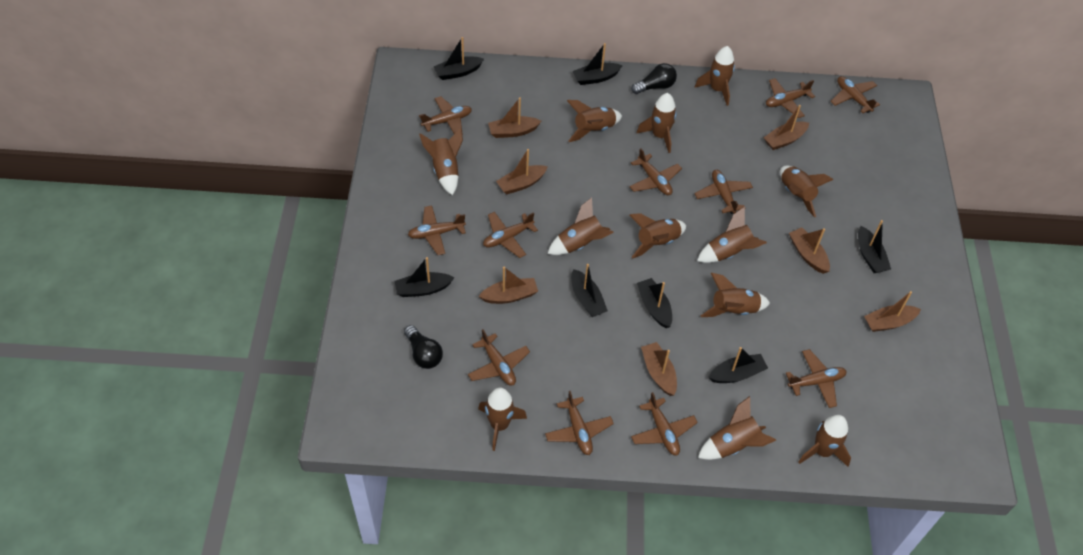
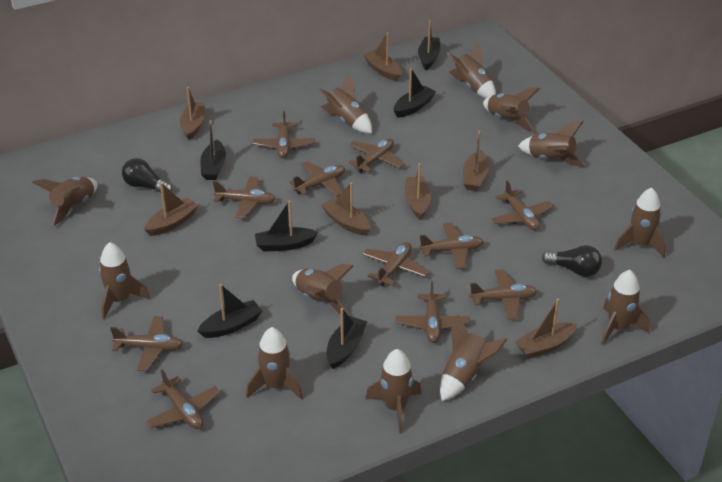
black boat: [394,257,454,297] [433,37,484,80] [571,264,608,317] [573,43,623,85] [637,278,672,328] [708,347,768,383] [858,220,891,273] = 7 -> [197,284,262,338] [200,120,226,180] [255,200,318,252] [327,308,367,369] [394,68,436,118] [418,20,440,70] = 6

